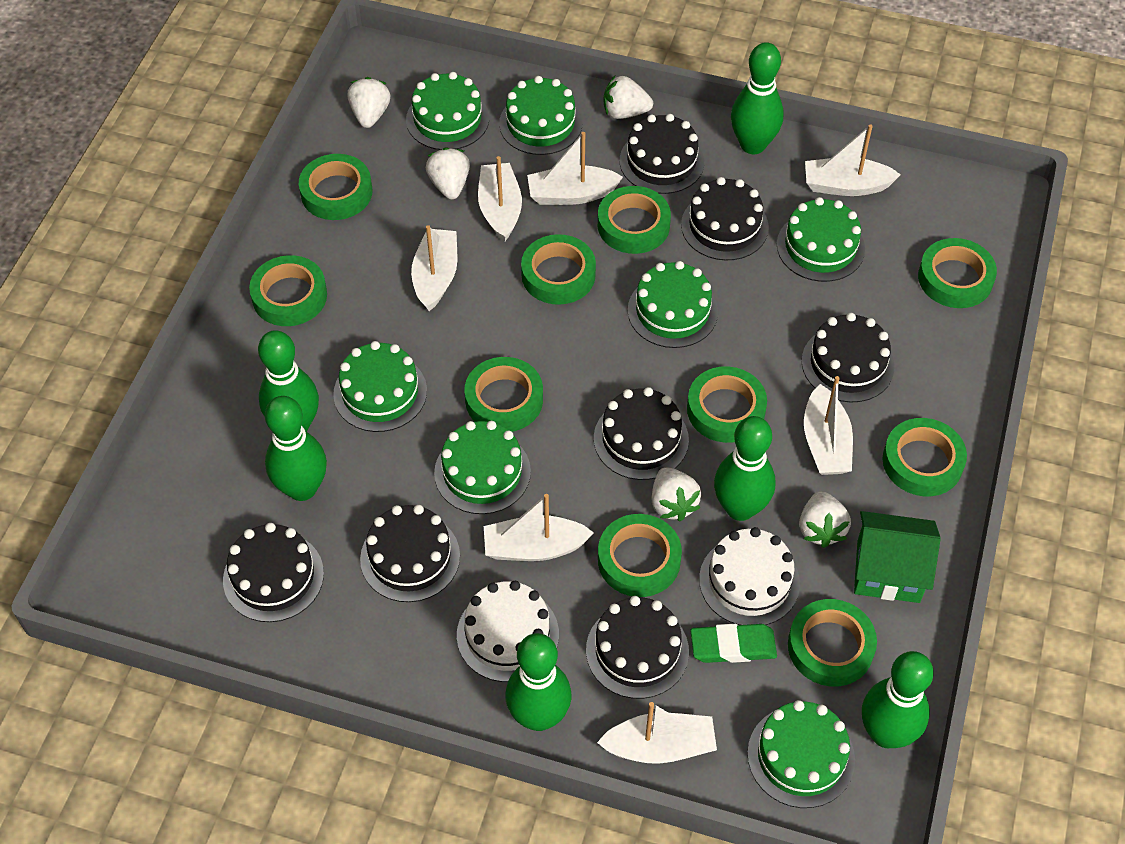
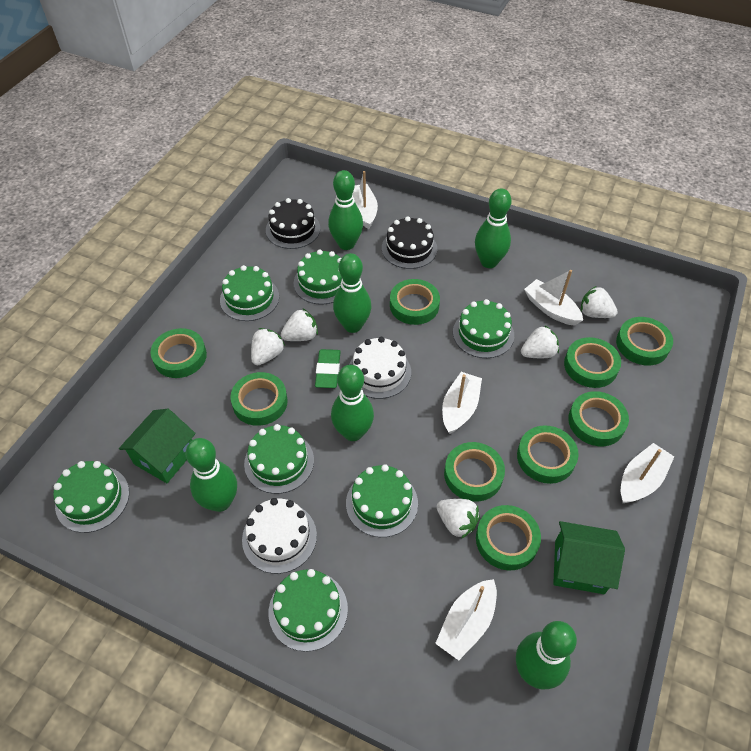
black cake: [223,523,324,622] [360,505,460,602] [586,596,689,699] [594,387,689,480] [620,114,704,194] [681,177,769,261] [802,313,895,402] = 7 -> [266,198,320,249] [382,216,437,269] = 2
green house: [854,511,941,603] = 1 -> [119,409,196,483] [553,521,625,594] = 2
green tape: [249,255,327,326] [299,154,372,220] [464,357,543,432] [521,234,596,305] [598,186,671,254] [598,514,682,597] [687,366,767,443] [788,599,877,686] [883,418,967,496] [918,238,997,308] = 10 -> [150,328,207,378] [230,372,288,426] [390,279,440,325] [444,442,505,502] [476,505,541,570] [517,425,579,484] [564,337,621,388] [568,391,629,446] [616,317,673,365] = 9
white boat: [411,225,457,311] [478,156,522,242] [484,494,594,561] [527,132,623,205] [597,702,717,764] [804,376,853,475] [805,124,901,196] = 7 -> [353,171,378,229] [435,579,497,660] [442,372,482,434] [524,270,583,326] [621,443,674,503] = 5

